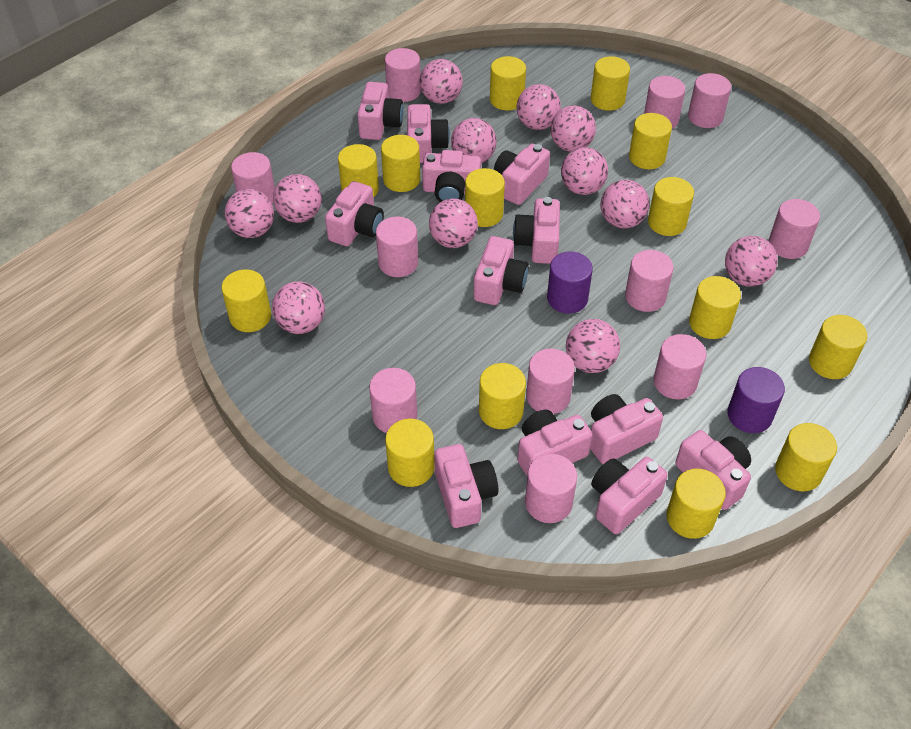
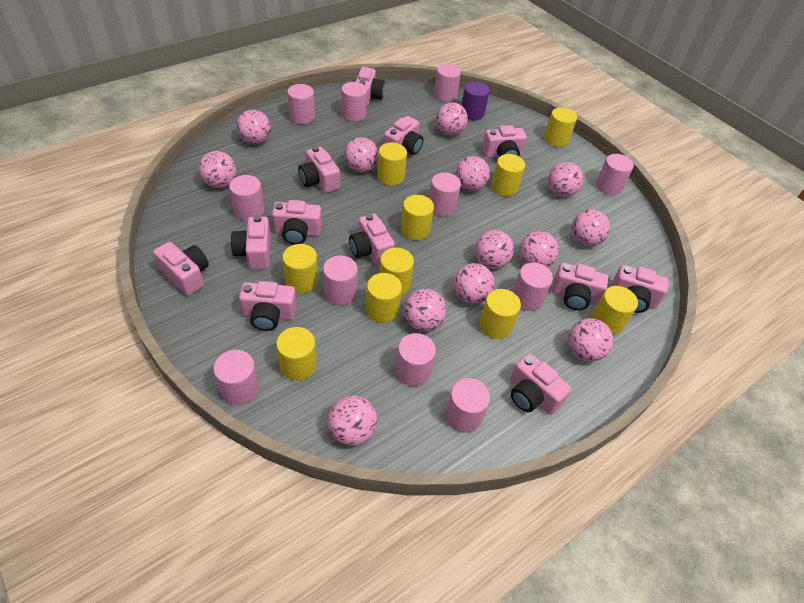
pink ball: [225,189,274,238] [272,282,325,334] [273,174,322,223] [420,59,463,104] [429,199,478,248] [451,118,496,163] [517,84,561,130] [551,105,596,152] [561,147,608,195] [566,319,620,373] [600,180,649,228] [725,236,777,287] = 12 -> [199,151,237,188] [236,109,271,144] [328,395,377,446] [344,137,378,173] [404,289,446,331] [436,102,468,136] [454,263,495,304] [455,156,490,191] [475,230,514,269] [519,231,559,267] [548,162,583,197] [568,318,613,362] [571,209,610,246] = 13
purple cylinder: [547,251,593,314] [727,367,785,433] = 2 -> [461,82,489,120] = 1
yellow cylinder: [221,269,271,332] [338,144,379,198] [381,135,420,192] [385,419,435,487] [465,168,505,227] [479,363,526,429] [490,56,526,110] [591,56,630,111] [629,113,672,169] [648,177,694,236] [666,469,726,539] [689,276,741,339] [775,423,837,491] [809,315,867,379] = 14 -> [276,327,317,381] [282,244,318,293] [366,273,402,323] [377,143,407,186] [379,248,414,295] [401,195,434,240] [479,289,521,339] [491,154,525,197] [544,107,577,147] [592,286,638,335] = 10

